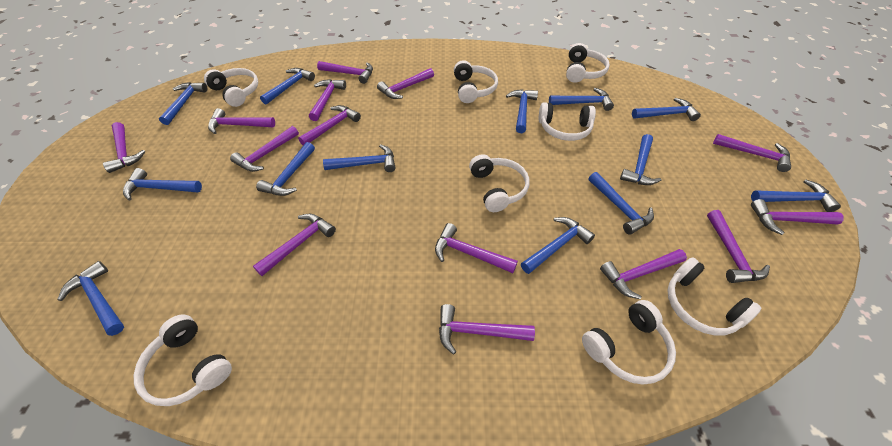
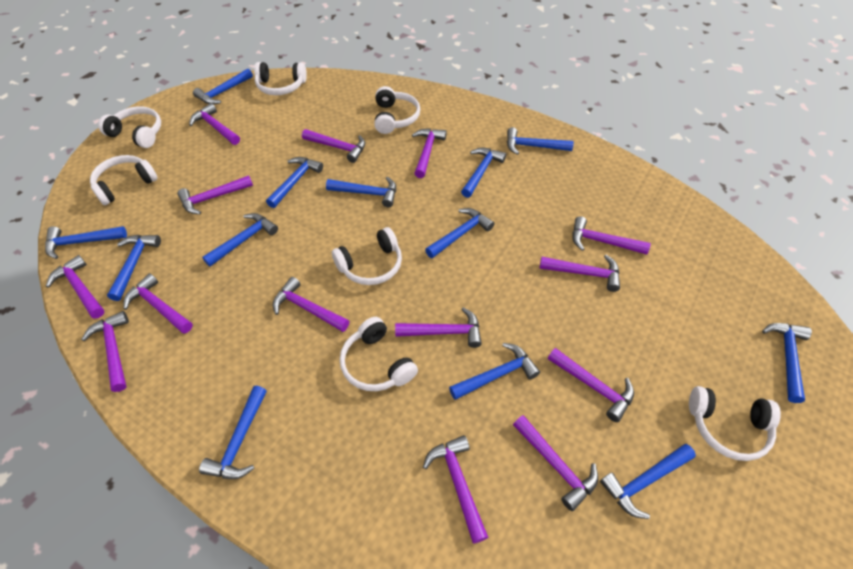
white headphones: [134,314,232,406] [204,68,258,107] [454,60,498,103] [469,154,530,212] [539,102,596,141] [566,43,610,83] [582,300,676,384] [667,257,761,336] = 8 -> [90,155,158,205] [98,106,161,148] [254,62,307,95] [332,227,402,285] [340,317,418,391] [374,86,420,134] [689,386,781,461] = 7

